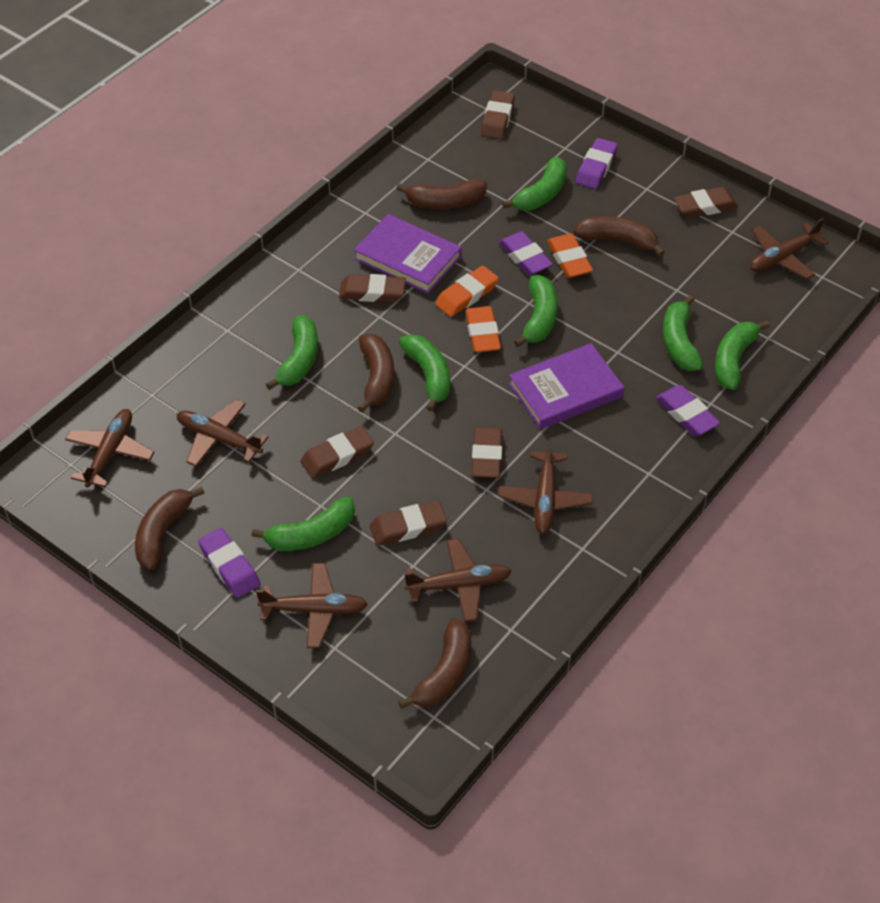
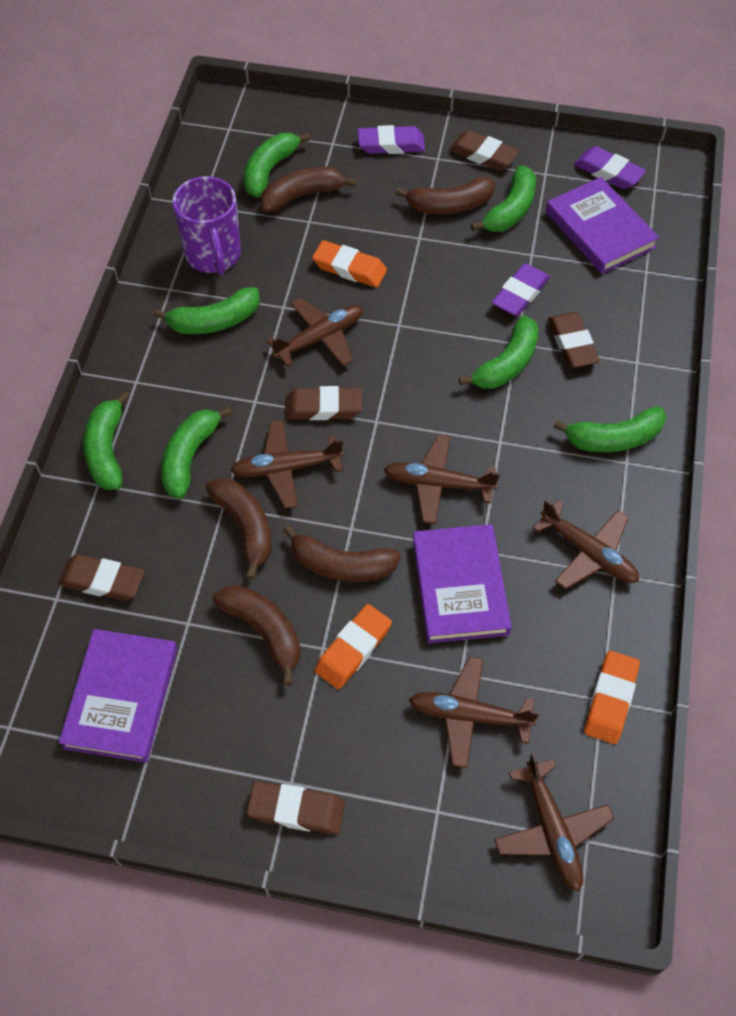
brown eraser: [300,426,374,478] [339,274,406,302] [370,501,447,546] [472,427,502,478] [481,91,515,139] [674,187,738,218] = 6 -> [58,555,144,601] [247,781,345,834] [285,386,362,420] [449,130,519,171] [548,312,600,368] = 5
purple book: [354,214,462,294] [509,343,624,429] = 2 -> [59,629,177,763] [413,524,512,643] [546,177,659,274] = 3
purple eraser: [198,528,260,598] [499,231,553,276] [576,138,618,189] [656,385,720,436] = 4 -> [358,125,425,154] [492,263,550,316] [574,146,646,189] = 3
purple mug: none = 0 -> [172,176,241,275] = 1

